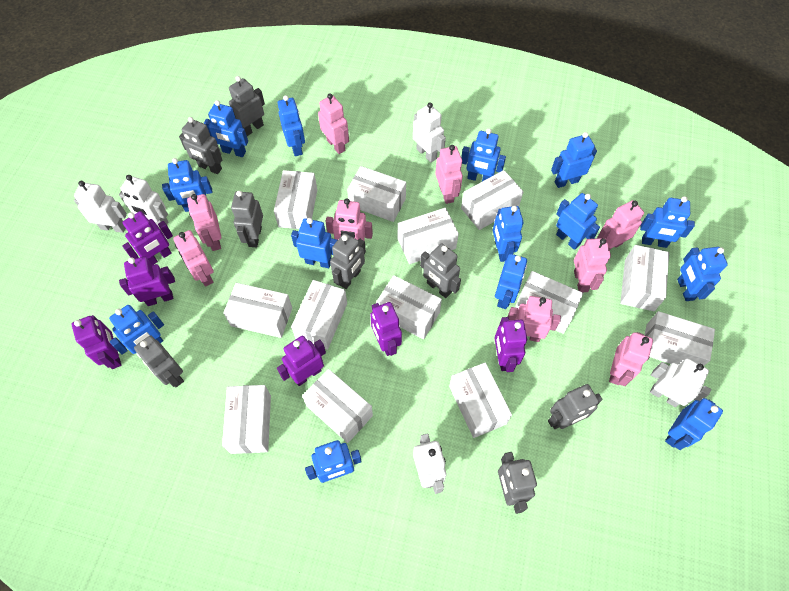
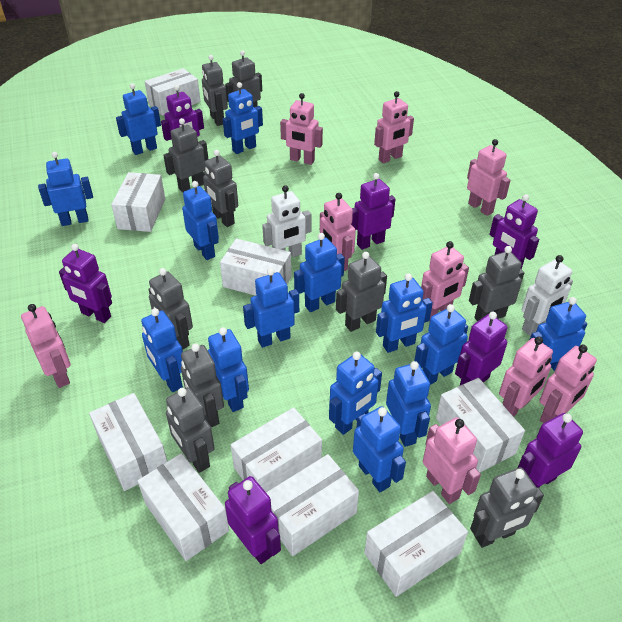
grey robot: [134,335,184,387] [179,117,222,174] [229,76,265,136] [231,191,263,247] [330,233,366,289] [420,243,461,298] [498,452,537,514] [548,384,603,429] = 8 -> [149,268,193,350] [163,118,208,193] [166,387,215,473] [181,343,224,427] [202,55,228,126] [203,150,238,227] [225,50,262,107] [336,252,387,332] [469,246,524,322] [470,467,544,548] = 10
purple robot: [71,315,122,369] [119,256,175,306] [122,211,173,265] [277,336,326,386] [370,302,402,356] [495,317,527,372] = 6 -> [59,244,112,323] [161,85,204,145] [225,476,281,564] [351,173,395,250] [455,311,507,385] [490,194,539,269] [518,413,583,488] = 7
white box: [222,385,271,454] [223,283,292,338] [274,170,317,229] [291,280,347,350] [302,369,373,443] [347,166,406,222] [376,275,442,339] [398,208,459,264] [449,362,512,438] [461,170,523,230] [515,271,583,334] [620,245,669,311] [644,311,715,366] = 13 -> [89,393,167,491] [111,172,165,232] [138,453,229,561] [145,68,201,116] [220,239,291,296] [231,407,322,492] [266,454,359,556] [364,491,468,597] [436,378,525,472] = 9
white robot: [74,181,127,233] [119,175,168,227] [413,102,446,163] [413,433,447,494] [650,358,711,407] = 5 -> [262,185,311,257] [522,255,573,336] = 2

